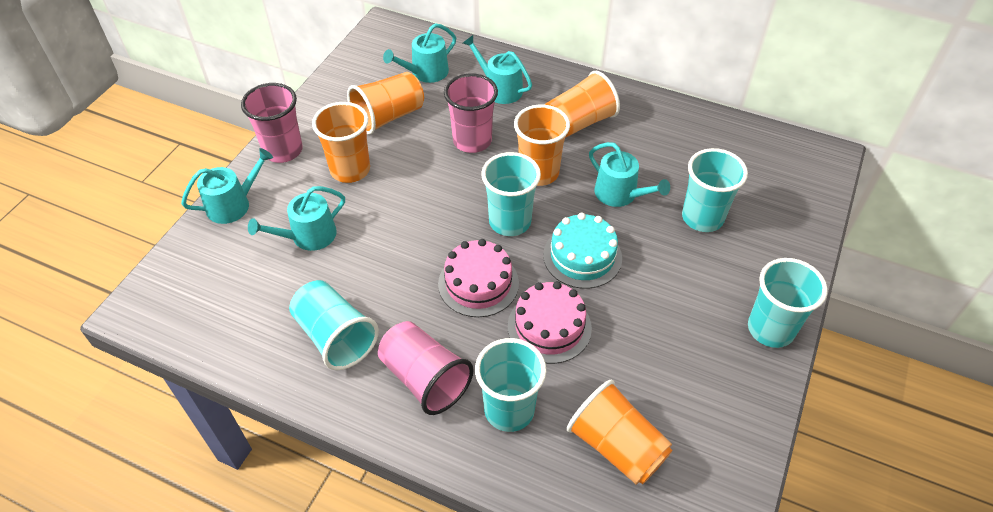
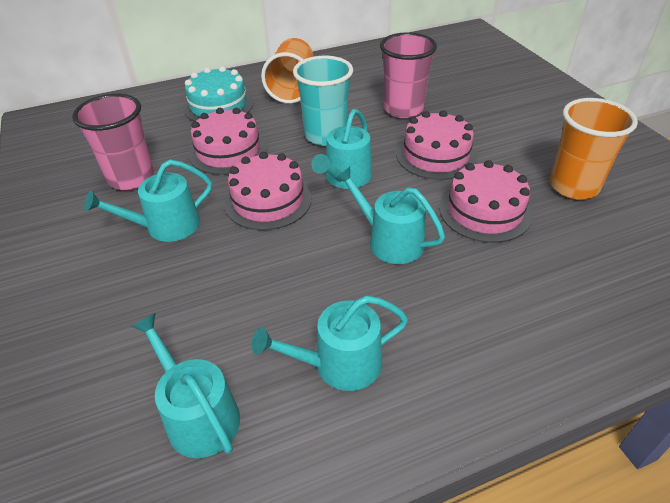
orange cup: [312,102,370,183] [347,72,424,135] [514,104,570,186] [544,71,620,138] [567,380,673,485] = 5 -> [261,38,313,103] [550,98,638,200] = 2
pink cake: [438,239,519,317] [508,281,592,364] = 2 -> [189,108,267,175] [224,152,312,230] [396,110,477,180] [439,160,532,243] = 4
pink cup: [241,83,303,163] [378,321,473,415] [444,73,498,153] = 3 -> [72,94,154,190] [380,33,437,118] = 2
turquoise cup: [289,280,379,370] [475,338,546,432] [481,152,541,236] [682,148,748,232] [748,258,828,348] = 5 -> [293,56,353,146] = 1

